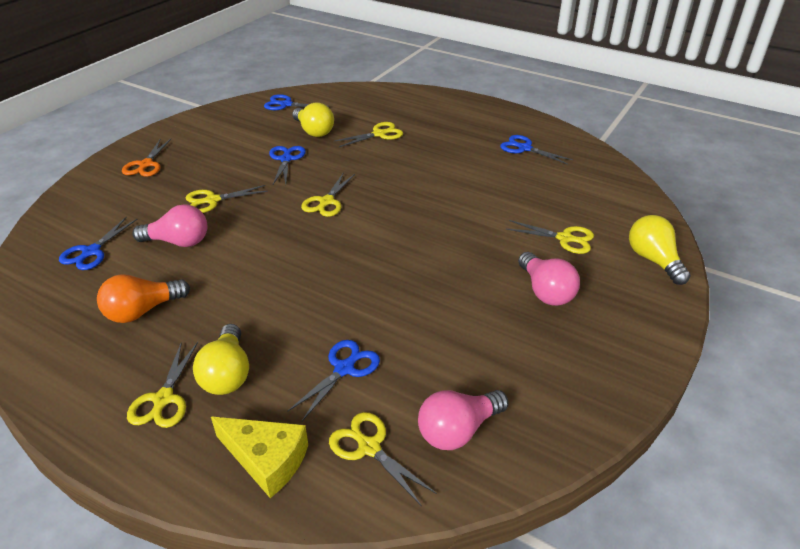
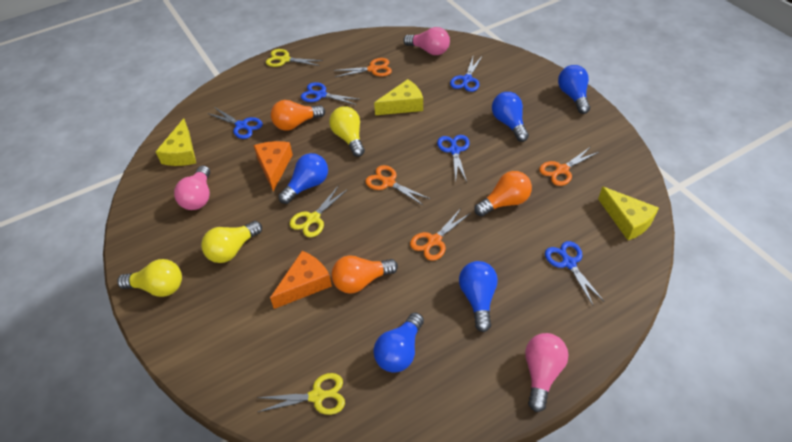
blue light bulb: none = 0 -> [278,153,328,204] [373,312,424,373] [459,261,498,332] [492,92,529,142] [558,65,590,114] = 5
orange cheese: none = 0 -> [254,141,293,191] [270,251,332,309] = 2
orange light bulb: [97,274,190,323] = 1 -> [271,100,325,131] [331,255,398,294] [474,171,532,216] = 3
orange scissors: [122,139,171,177] = 1 -> [333,58,392,77] [365,165,430,206] [410,208,471,261] [539,147,599,186] = 4
yellow cheese: [211,417,308,498] = 1 -> [155,118,196,166] [374,79,423,115] [598,187,659,240] = 3
yellow scissors: [127,341,198,428] [186,185,268,213] [301,172,355,217] [329,412,437,506] [335,122,403,147] [506,220,594,254] = 6 -> [257,373,345,415] [266,49,323,67] [290,185,347,237] = 3

